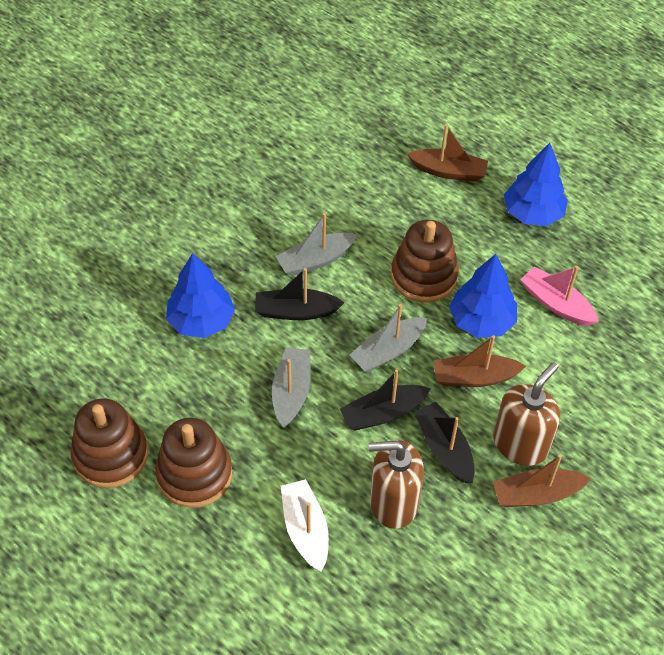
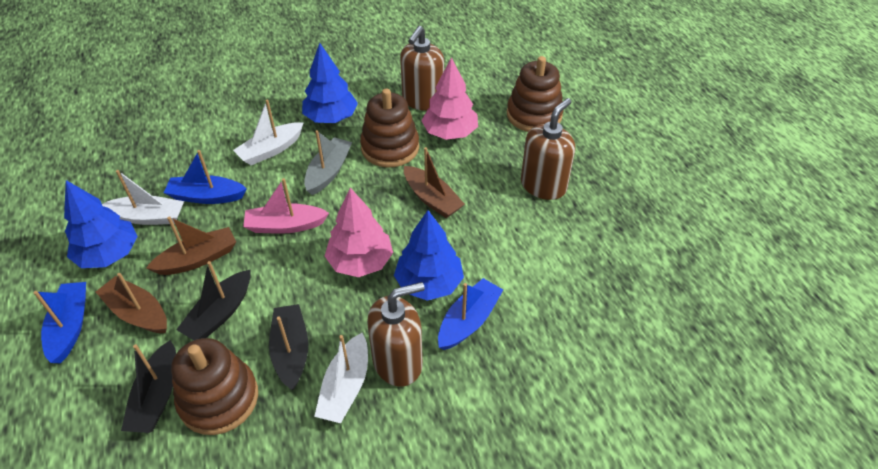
blue boat: none = 0 -> [34,282,86,363] [164,150,247,204] [438,278,503,350] = 3
brown soap dispenser: [369,440,424,529] [493,362,560,466] = 2 -> [367,282,425,387] [400,26,444,111] [521,98,575,200] = 3
grey boat: [272,347,311,428] [276,213,357,276] [350,304,427,372] = 3 -> [304,130,352,195] = 1
pink tree: none = 0 -> [325,188,393,277] [421,57,478,140] = 2
white boat: [281,479,329,571] = 1 -> [102,170,184,225] [233,100,303,165] [314,333,368,423] = 3

